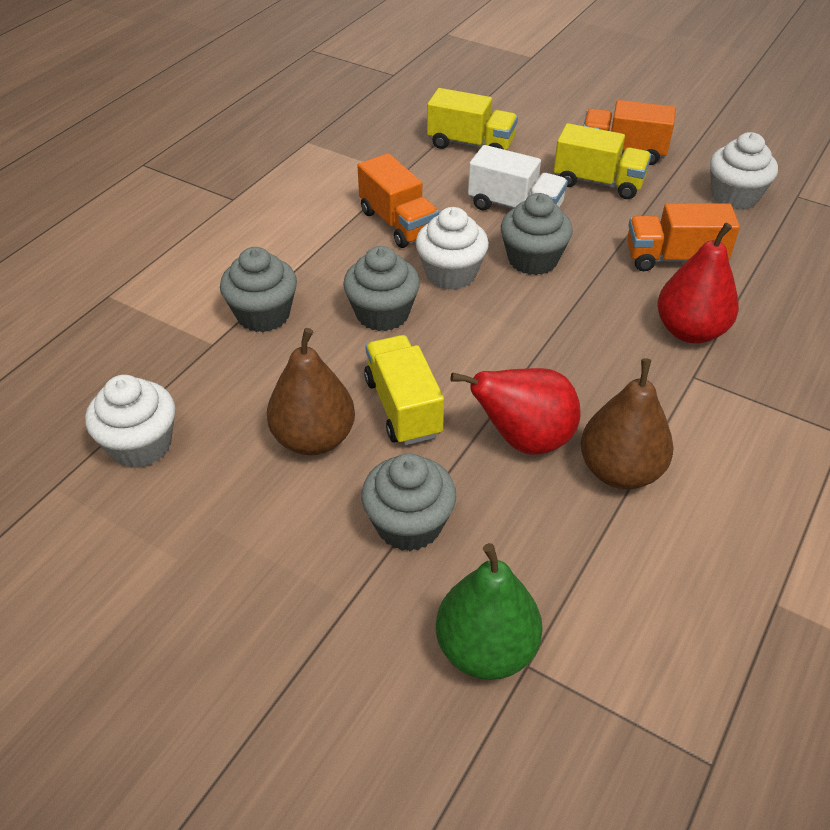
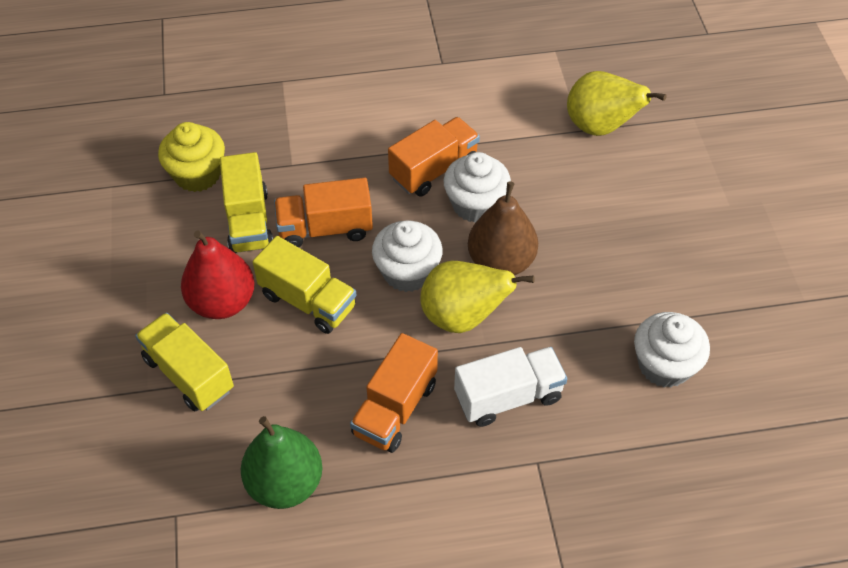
brown pear: [267,328,355,455] [581,358,674,489] = 2 -> [468,181,538,275] = 1
grey cupcake: [220,247,297,332] [343,246,420,331] [361,453,456,551] [501,193,573,275] = 4 -> none = 0
red pear: [451,368,581,455] [657,223,739,343] = 2 -> [181,230,255,319] = 1
yellow cupcake: none = 0 -> [158,122,225,192] = 1
yellow pear: none = 0 -> [420,261,535,333] [567,71,667,136] = 2

